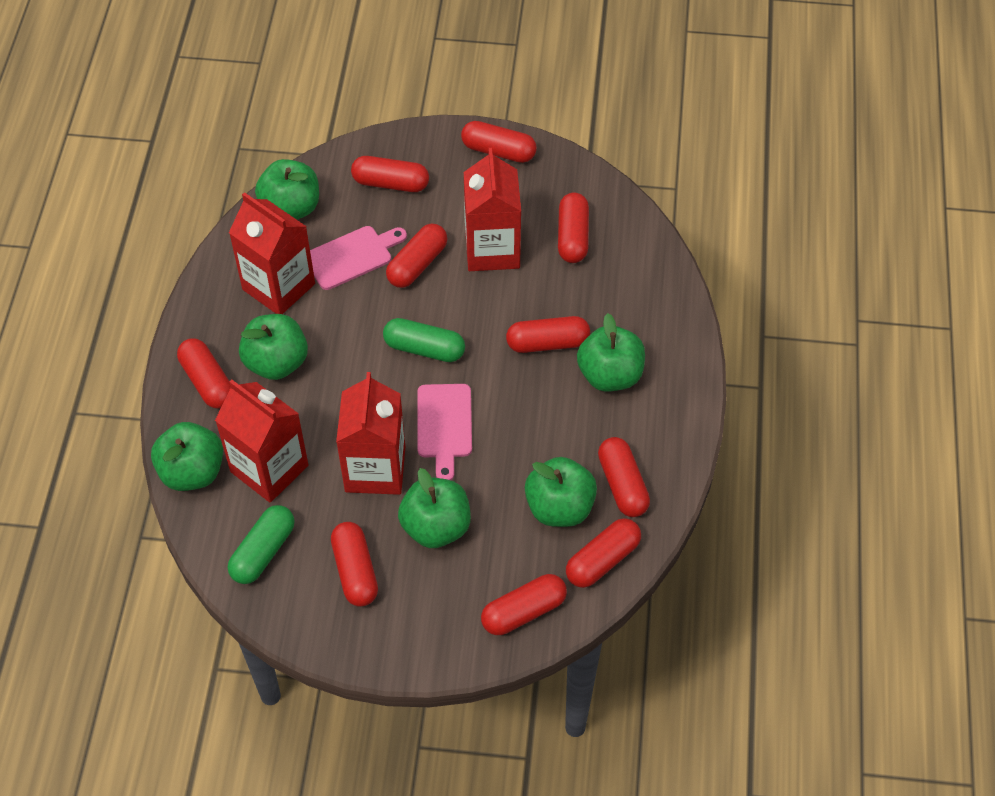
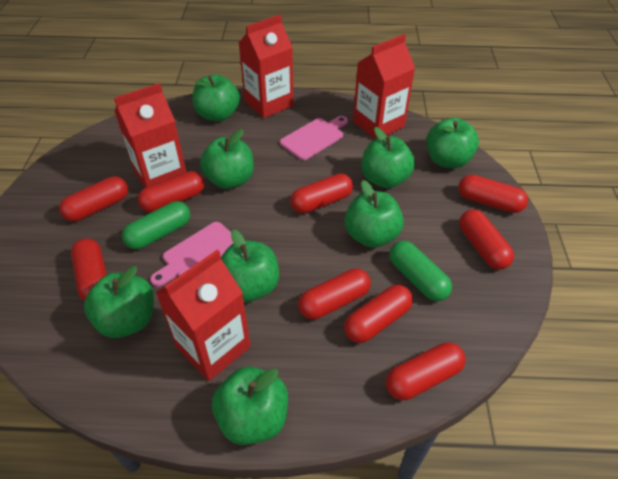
green apple: [151,422,223,491] [239,314,308,380] [255,159,319,220] [398,468,471,548] [525,457,597,527] [577,313,645,392] = 6 -> [84,266,154,338] [193,74,240,122] [200,129,254,189] [212,366,288,445] [221,229,279,302] [344,180,404,248] [361,127,415,188] [426,118,479,168] = 8
red capsule: [177,338,231,408] [331,522,378,606] [351,156,429,192] [386,223,447,288] [461,121,537,163] [481,574,567,635] [506,316,590,353] [558,192,589,263] [566,518,641,588] [598,437,650,517] = 10 -> [59,176,128,222] [71,238,107,301] [138,171,204,212] [290,173,353,213] [298,268,371,320] [344,285,413,343] [386,342,466,400] [458,175,528,213] [459,209,514,270] = 9

